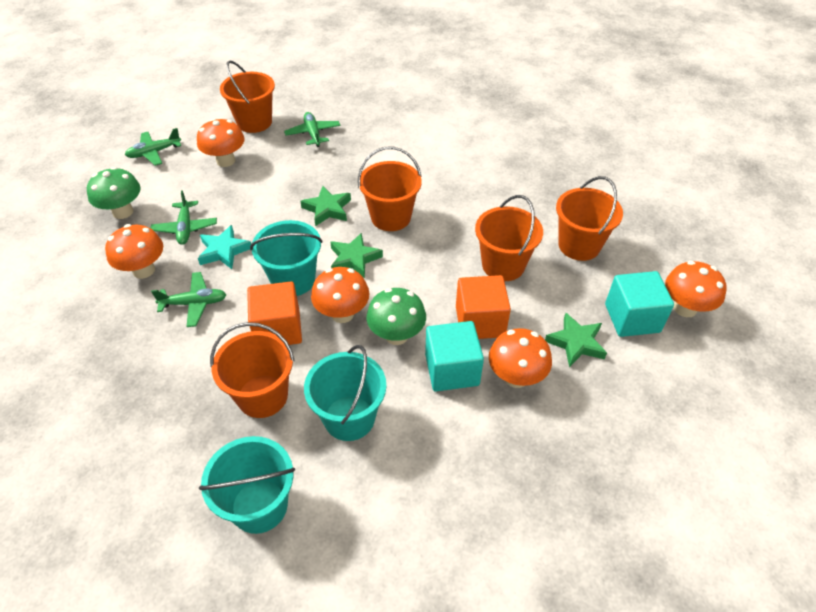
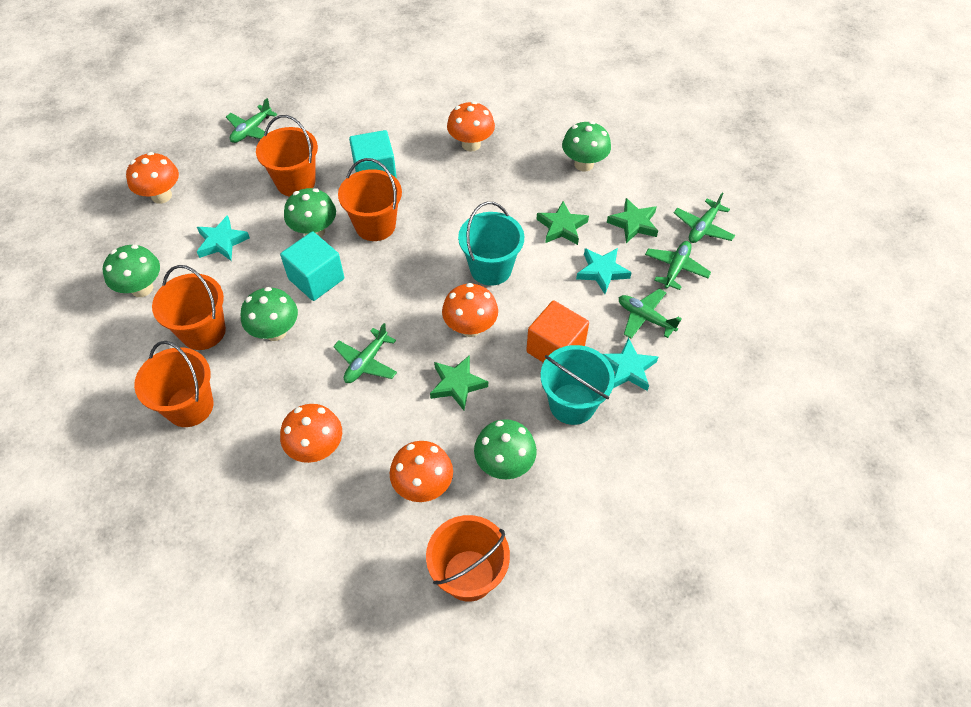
green mushroom: [87,167,141,219] [366,288,426,345] = 2 -> [103,245,160,297] [241,287,298,341] [284,188,336,237] [474,419,537,479] [562,121,611,171] = 5
green plane: [125,128,181,166] [151,190,217,245] [151,272,227,327] [284,112,340,147] = 4 -> [226,98,277,143] [333,323,397,383] [619,289,682,339] [645,241,711,290] [674,193,735,243] = 5
orange cube: [247,281,302,345] [456,275,511,339] = 2 -> [526,300,589,363] = 1
turquoise bucket: [199,436,295,534] [250,220,322,296] [304,345,386,441] = 3 -> [458,202,524,286] [540,345,615,425] = 2
turquoise star: [198,225,251,269] = 1 -> [197,215,250,261] [576,248,632,294] [602,338,658,391] = 3

